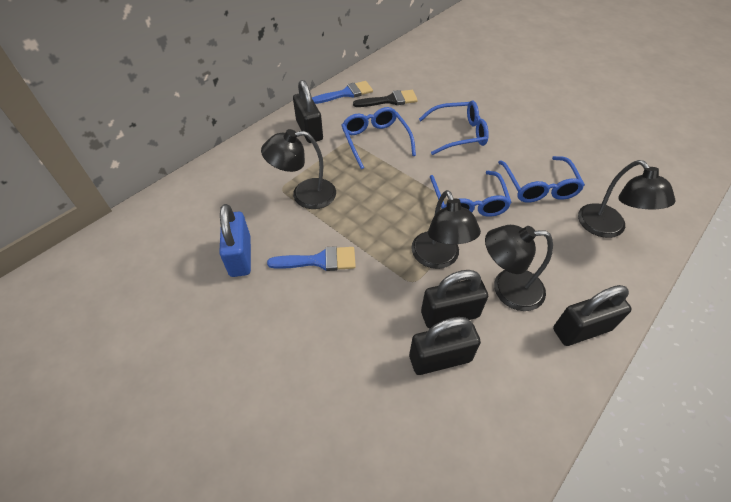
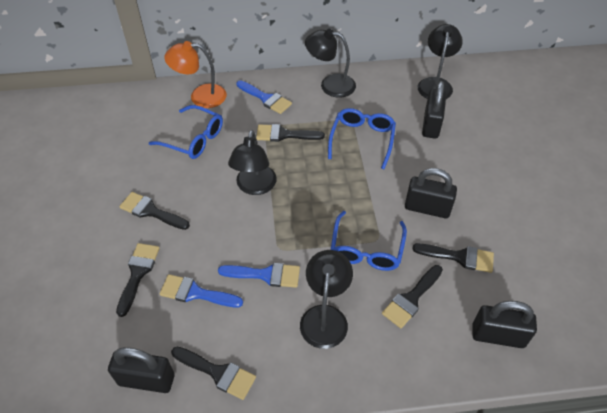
black brush: [353,90,418,107] = 1 -> [116,243,160,317] [119,192,190,230] [171,347,256,400] [256,124,325,142] [382,265,443,328] [412,243,494,273] = 6
blue brush: [267,246,356,271] [312,81,373,104] = 2 -> [160,274,243,307] [218,263,300,288] [236,80,292,114] = 3
blue glasses: [341,107,416,169] [419,100,489,155] [430,171,512,217] [498,156,585,202] = 4 -> [149,105,223,159] [328,108,396,169] [331,211,407,271] = 3
blue padlock: [219,204,251,277] = 1 -> none = 0
orange lamp: none = 0 -> [164,41,227,108] = 1

